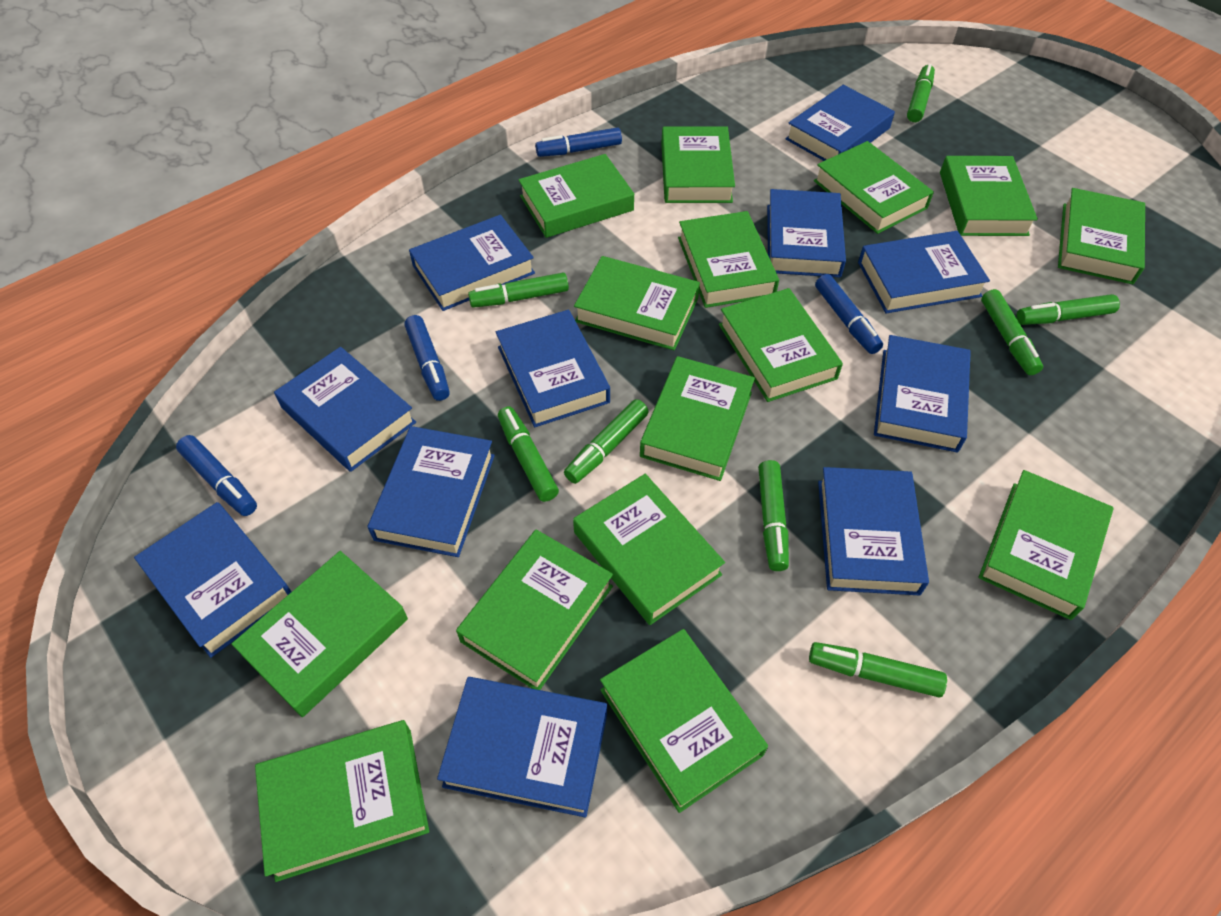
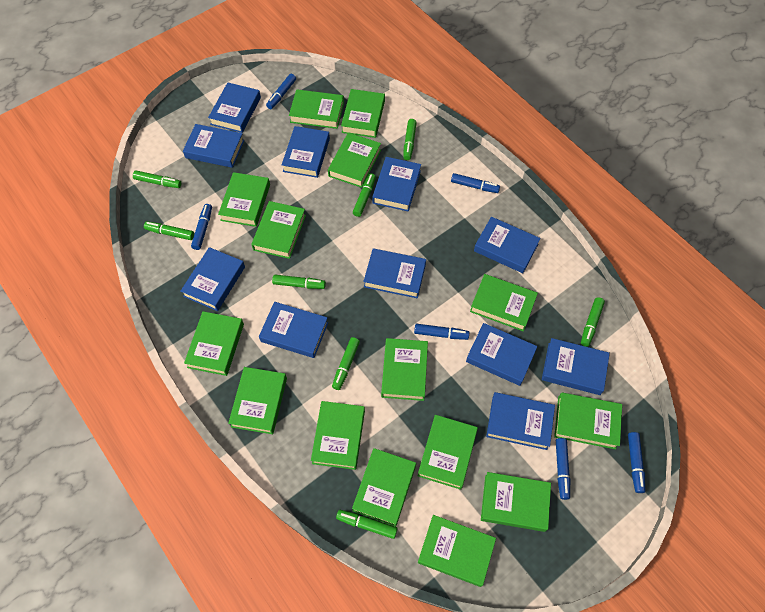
blue marker: [176,435,257,516] [404,315,450,401] [535,127,622,157] [815,274,883,354] = 4 -> [191,204,212,250] [266,74,296,109] [414,324,469,340] [451,173,500,193] [556,438,570,500] [628,432,645,493] = 6

